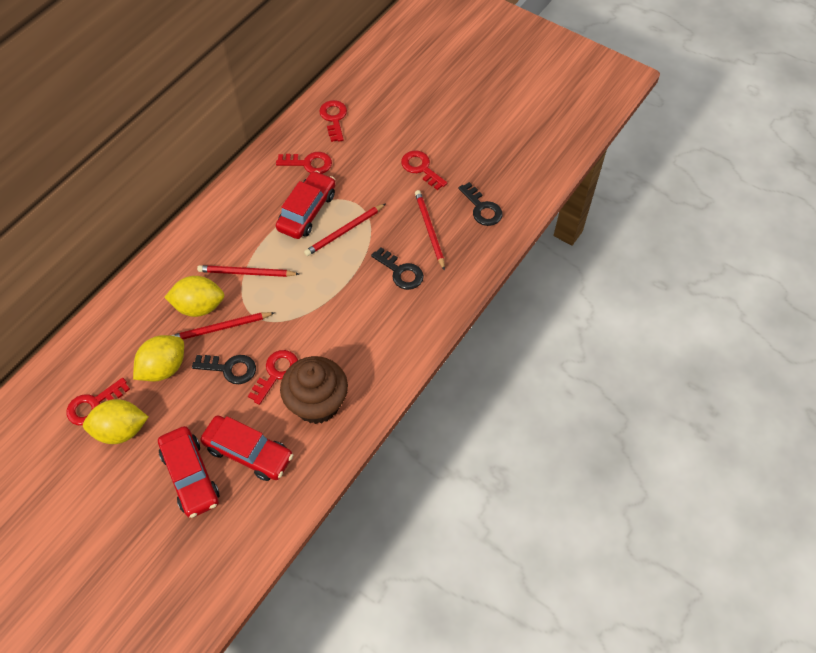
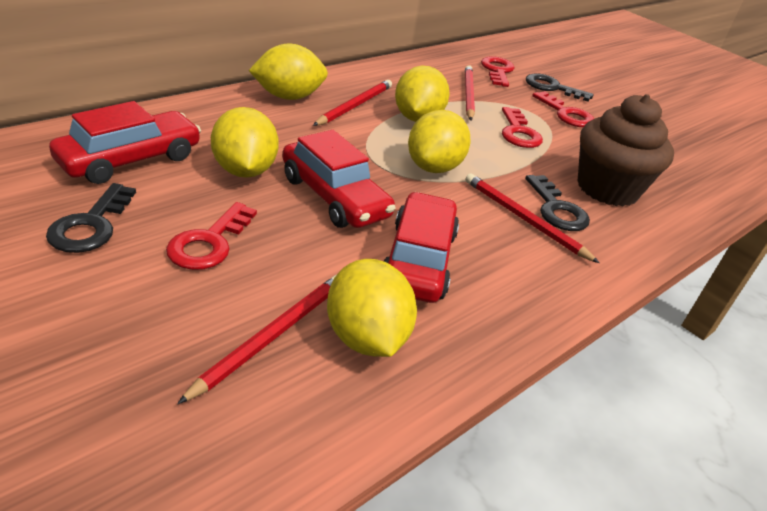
red key: [66,378,130,425] [248,350,298,405] [276,152,332,174] [319,100,347,142] [401,150,447,190] = 5 -> [166,202,257,270] [481,56,514,87] [502,107,543,148] [532,91,594,127] = 4
yellow lemon: [83,399,148,444] [133,335,184,382] [164,276,224,317] = 3 -> [211,107,279,178] [249,43,328,100] [327,259,417,357] [395,66,450,122] [408,110,471,173] = 5

